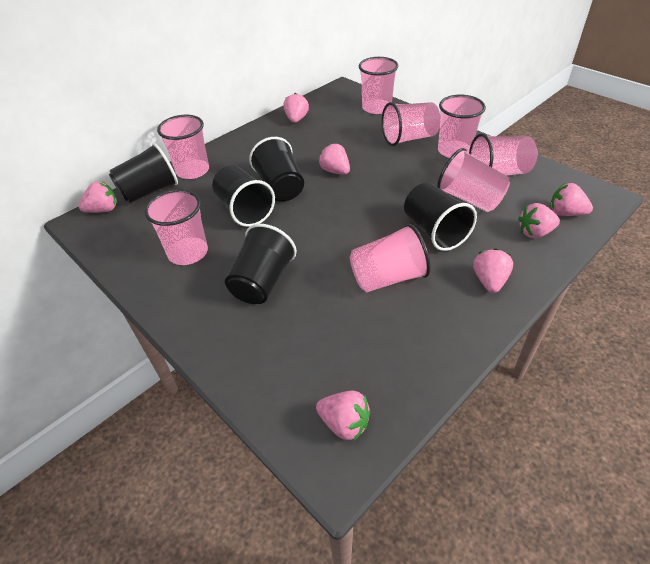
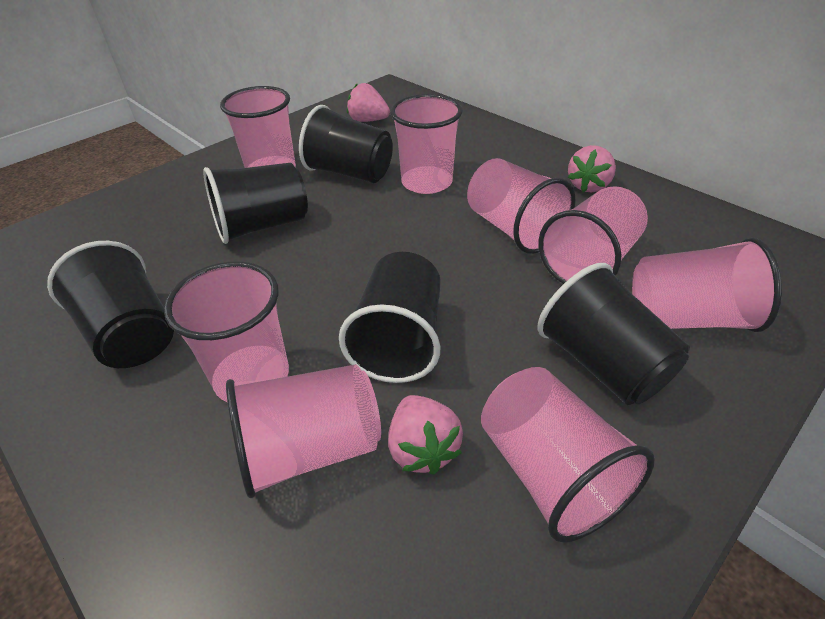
pink strawberry: [78,182,117,213] [283,93,309,123] [316,391,370,441] [318,143,350,174] [473,248,513,293] [518,203,560,238] [550,183,593,216] = 7 -> [347,83,390,122] [388,395,463,475] [568,145,616,192] = 3

